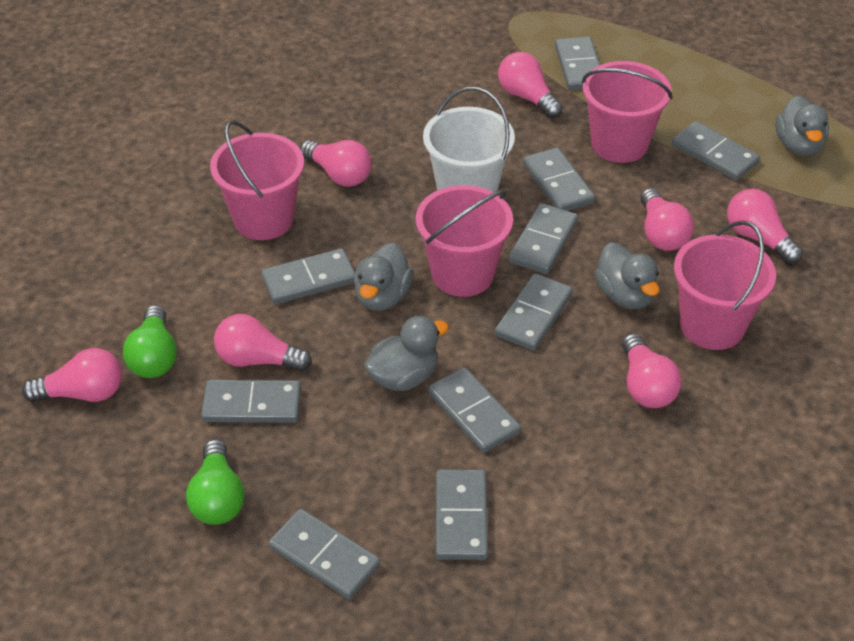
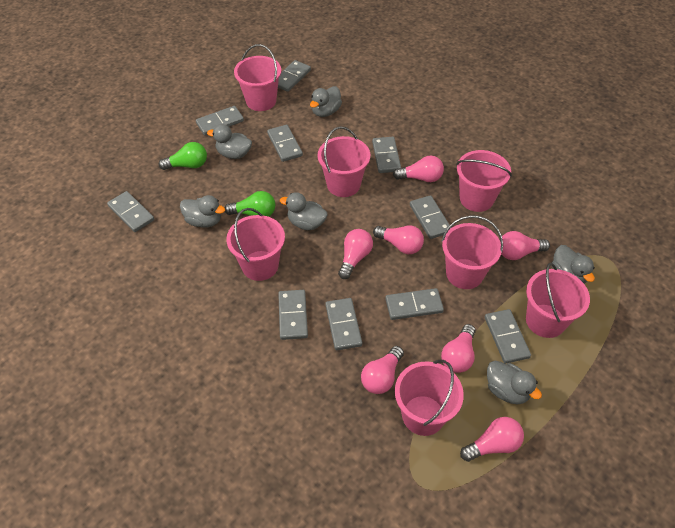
grey duck: [353,243,413,311] [364,316,449,391] [594,242,660,309] [775,96,829,156] = 4 -> [180,195,225,228] [207,124,252,159] [280,192,328,230] [310,86,342,117] [487,361,542,405] [552,245,595,284] = 6
pink bucket: [210,121,304,240] [416,185,513,297] [582,61,673,163] [674,220,776,350] = 4 -> [226,208,285,281] [234,44,281,111] [318,126,370,197] [395,360,464,436] [442,215,503,289] [456,150,512,212] [526,263,590,338] = 7
white bucket: [423,87,515,192] = 1 -> none = 0

